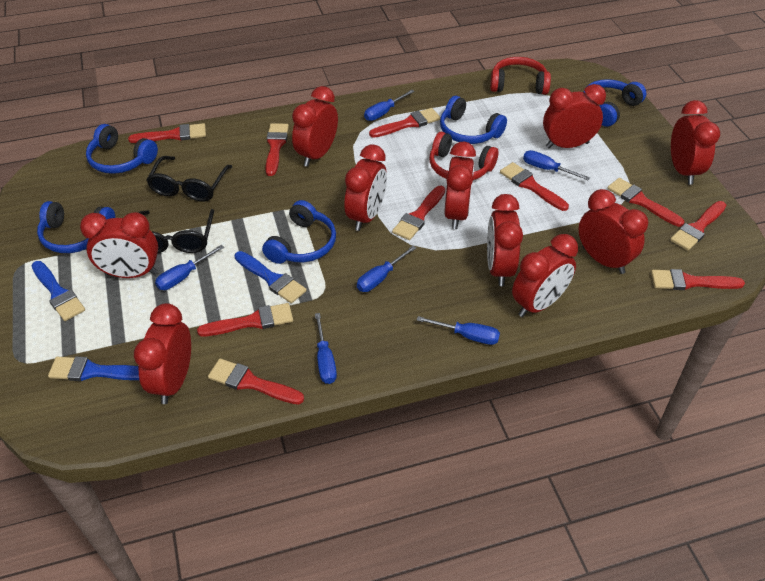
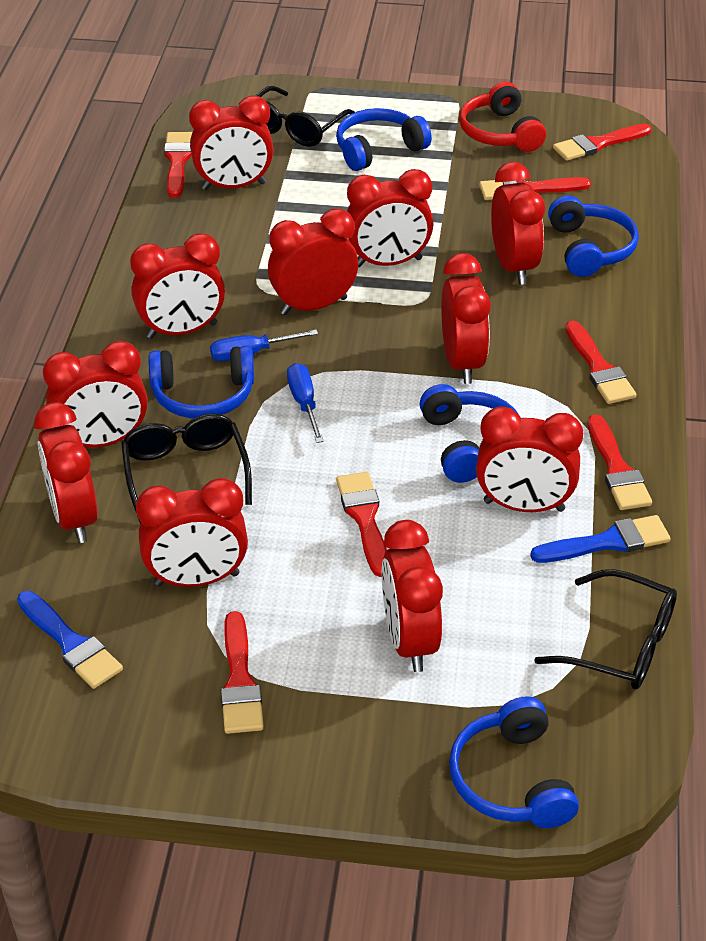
black glasses: [138,209,214,254] [146,156,233,202] = 2 -> [121,414,252,523] [256,86,355,147] [534,569,677,690] = 3
blue brush: [31,261,85,321] [48,356,139,381] [234,251,307,303] = 3 -> [17,591,123,689] [530,515,671,563] = 2
blue screwdriver: [155,245,224,290] [315,313,337,384] [357,246,416,292] [364,90,415,121] [417,316,500,345] [523,150,590,181] = 6 -> [210,330,318,361] [287,363,324,443] = 2
red brush: [128,123,206,143] [197,303,293,336] [208,359,304,404] [265,123,289,176] [369,108,440,138] [392,186,445,240] [500,162,569,211] [607,178,684,227] [651,269,745,290] [670,201,726,251] = 10 -> [164,132,192,198] [220,611,264,734] [336,472,387,577] [479,177,591,200] [553,123,652,161] [565,321,637,404] [588,414,652,510] = 7
red clock: [80,212,158,278] [134,303,191,404] [292,86,338,167] [344,144,387,231] [445,142,476,229] [487,194,523,286] [512,234,578,317] [543,84,606,149] [578,189,648,274] [671,100,720,185] = 10 -> [34,402,98,543] [43,341,148,448] [130,233,225,339] [136,478,248,587] [189,95,274,190] [268,208,358,315] [347,169,434,267] [382,520,443,672] [441,253,491,384] [476,406,583,512] [491,162,545,285] = 11
red headphones: [430,132,498,180] [490,57,551,95] = 2 -> [459,82,546,152] = 1

